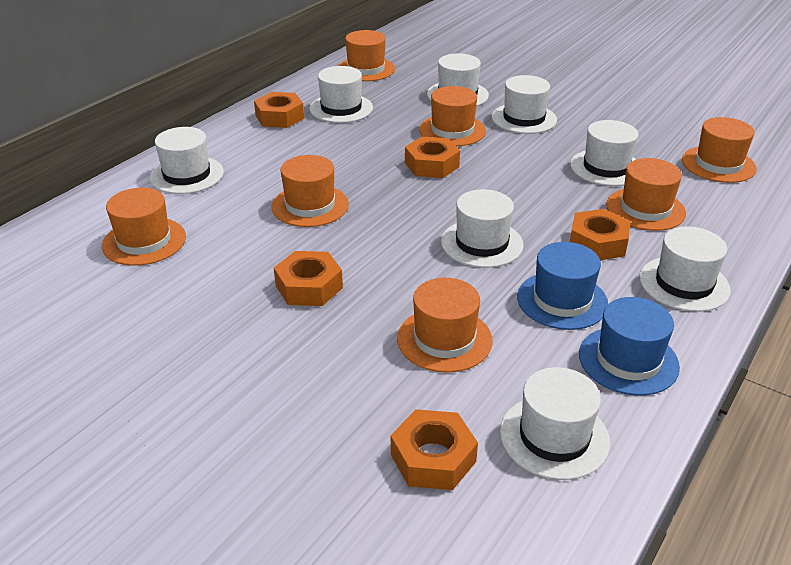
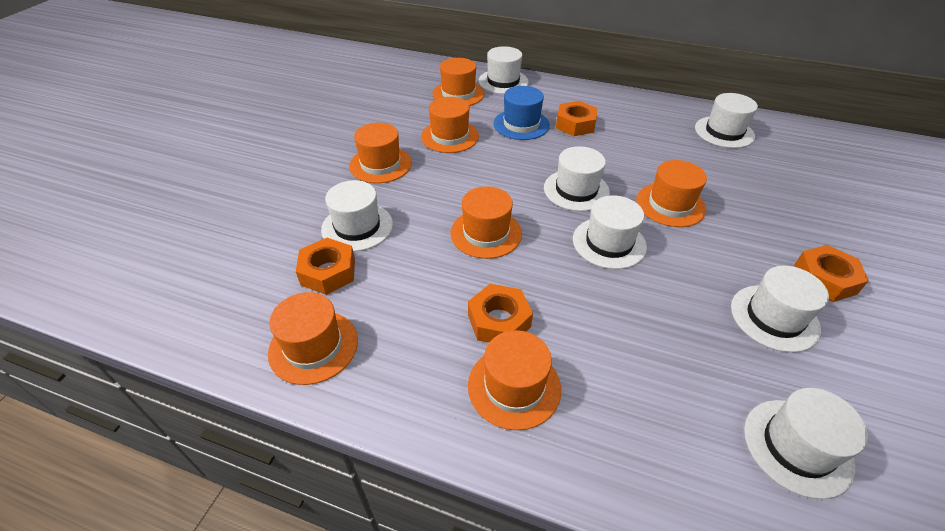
blue hat: [517,242,608,330] [579,297,680,396] = 2 -> [493,86,550,140] = 1
orange nut: [254,92,304,128] [274,251,343,306] [391,409,478,490] [405,136,460,178] [570,209,630,260] = 5 -> [296,238,355,295] [468,284,533,343] [556,101,597,136] [794,245,869,302] = 4
white hat: [149,127,224,194] [309,66,373,123] [427,53,489,106] [441,189,524,268] [492,75,557,134] [500,367,610,480] [570,120,638,186] [640,227,731,312] = 8 -> [321,180,393,252] [478,46,529,94] [544,146,610,211] [573,195,647,269] [695,93,758,148] [731,266,829,352] [744,388,868,499] = 7

